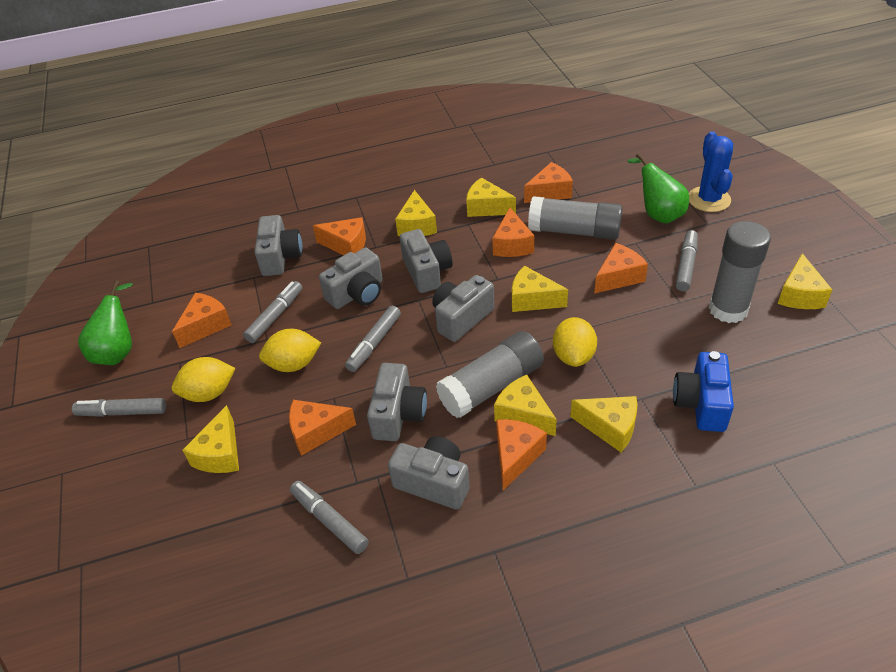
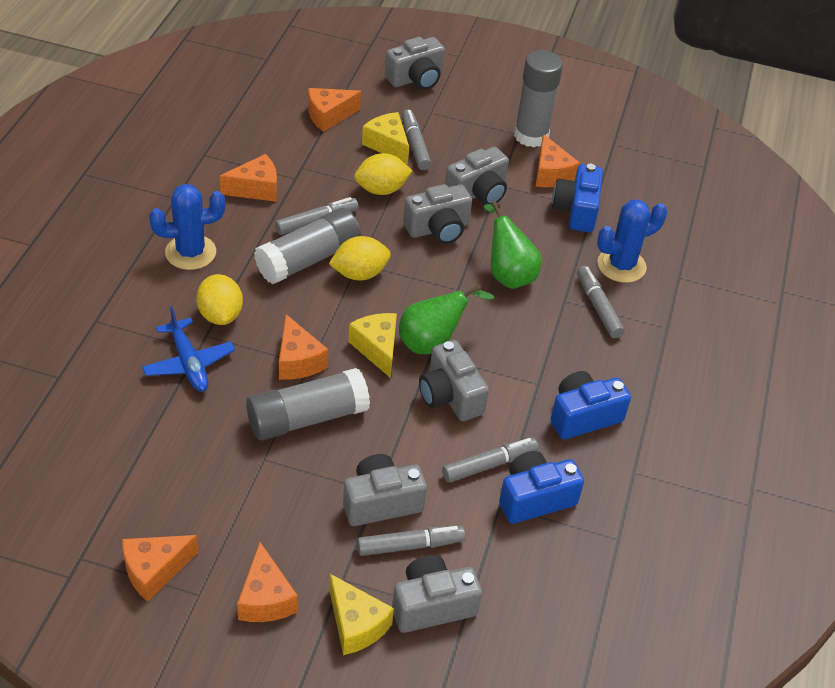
blue cactus: [689,131,733,212] = 1 -> [149,184,226,270] [597,199,667,283] = 2
blue camera: [673,351,734,432] = 1 -> [499,451,584,524] [551,371,631,439] [552,164,603,232] = 3
blue plane: none = 0 -> [142,307,235,392] = 1
orange cheese: [172,293,232,348] [289,400,356,456] [313,217,366,255] [492,208,534,257] [496,419,547,490] [524,162,573,203] [594,243,648,293] = 7 -> [122,535,198,602] [219,154,277,202] [237,542,298,622] [279,314,328,380] [308,88,361,132] [536,134,580,187] = 6
yellow cheese: [182,405,239,473] [395,190,437,236] [466,177,516,217] [494,375,557,436] [512,266,568,312] [570,396,637,452] [778,253,832,309] = 7 -> [329,574,394,655] [348,313,397,378] [362,112,409,165] = 3

